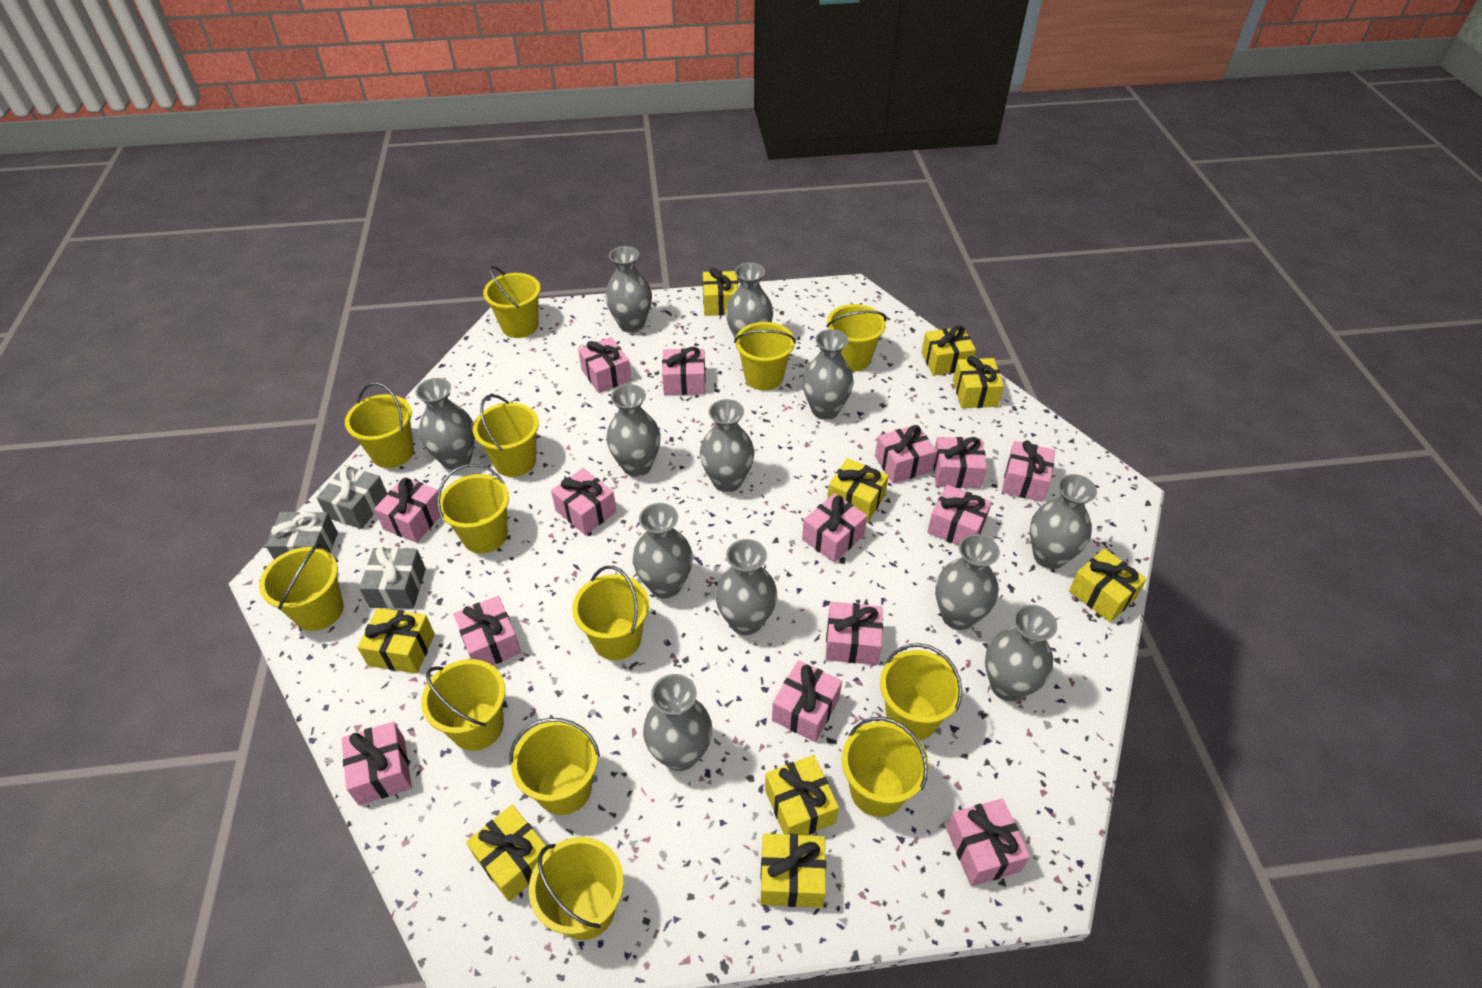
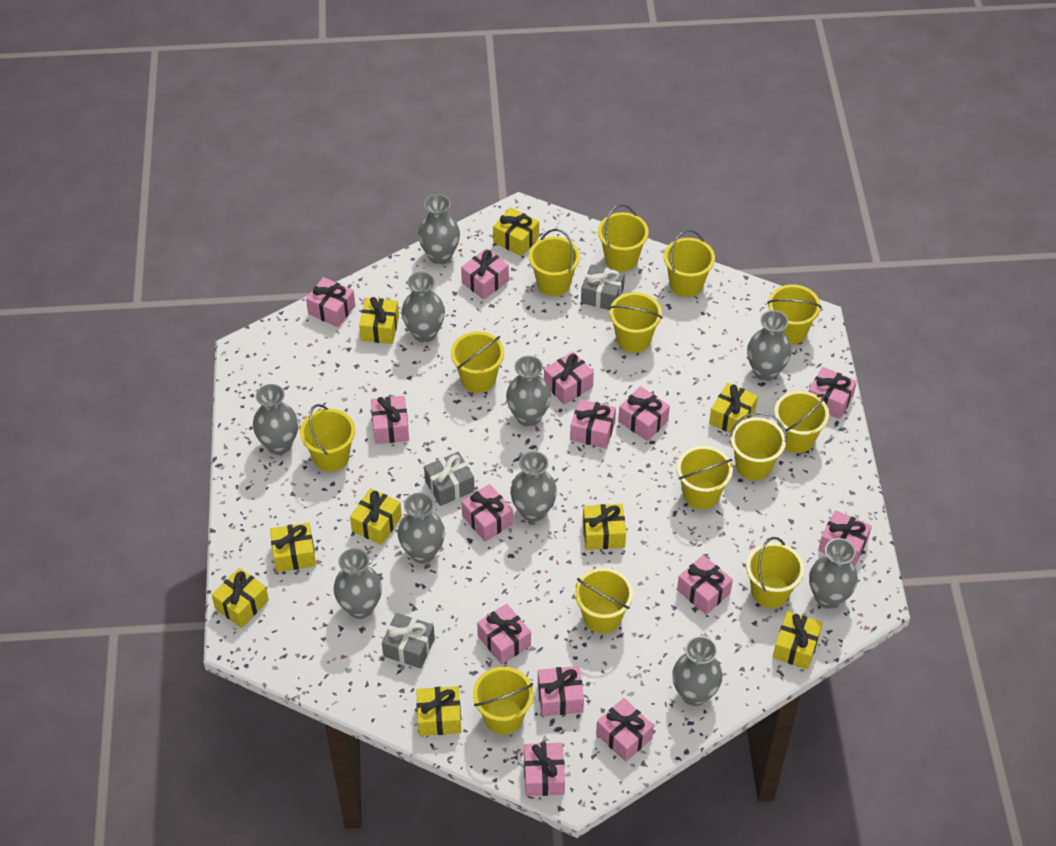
grey vase: [415,378,475,470] [605,246,652,333] [606,384,661,477] [633,503,693,599] [643,674,712,771] [700,399,754,492] [715,539,777,635] [726,262,773,338] [803,329,854,420] [935,534,1000,630] [985,605,1057,702] [1030,474,1097,569] = 12 -> [253,384,298,455] [333,548,382,619] [397,493,445,563] [401,272,445,343] [418,194,460,265] [506,356,551,427] [510,451,557,522] [672,636,722,706] [747,310,792,381] [809,538,858,609] = 10

